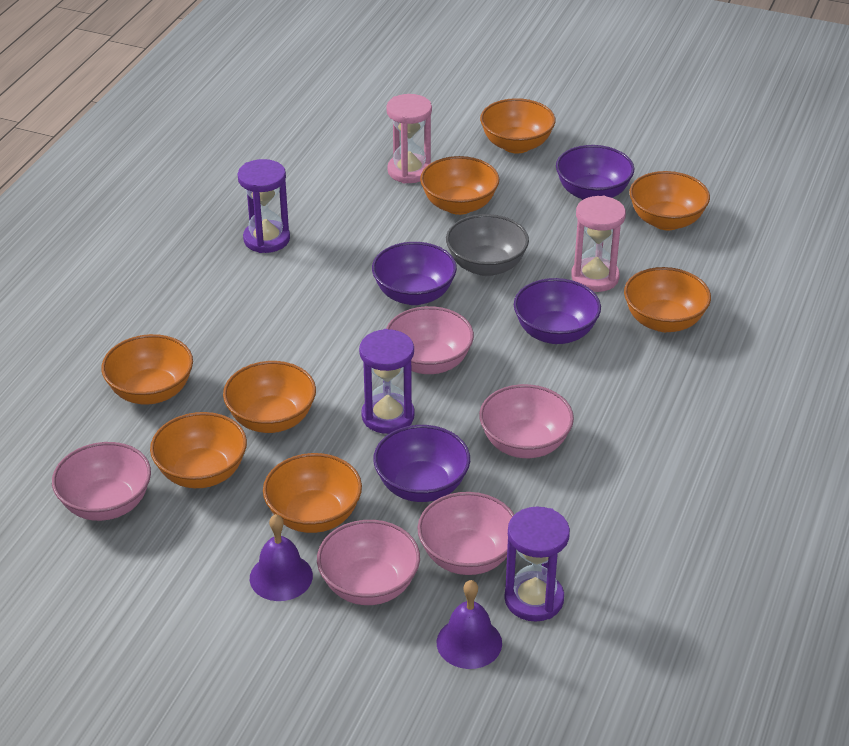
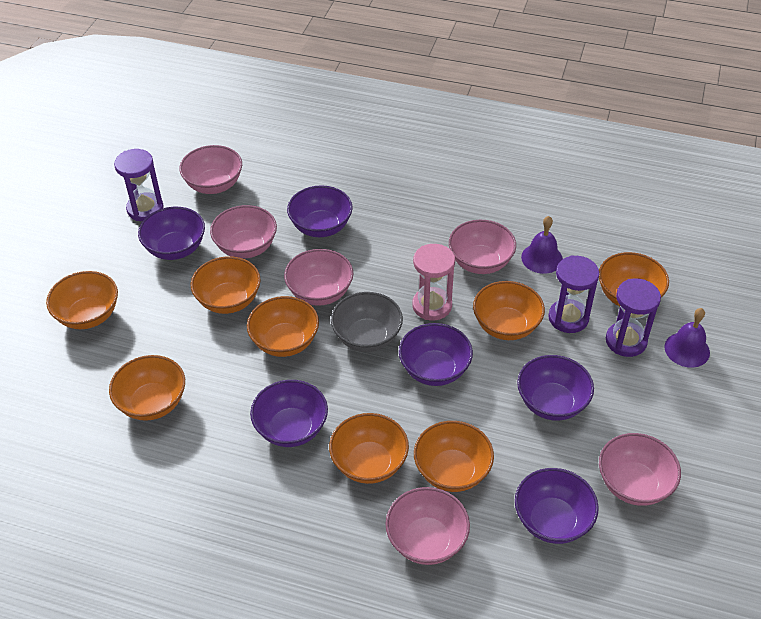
pink bowl: [52,442,151,521] [317,520,420,605] [386,306,474,374] [418,492,515,575] [479,384,574,458] = 5 -> [179,145,242,194] [210,205,277,259] [284,249,353,306] [385,487,470,565] [449,220,516,274] [599,433,681,506] = 6
pink hourglass: [386,94,432,183] [571,196,626,292] = 2 -> [412,244,455,320] = 1
purple bowl: [372,242,457,305] [373,425,470,502] [514,278,601,344] [556,145,634,200] = 4 -> [138,207,205,260] [250,380,328,447] [287,185,353,237] [399,323,473,386] [515,468,599,544] [517,355,594,421] = 6

